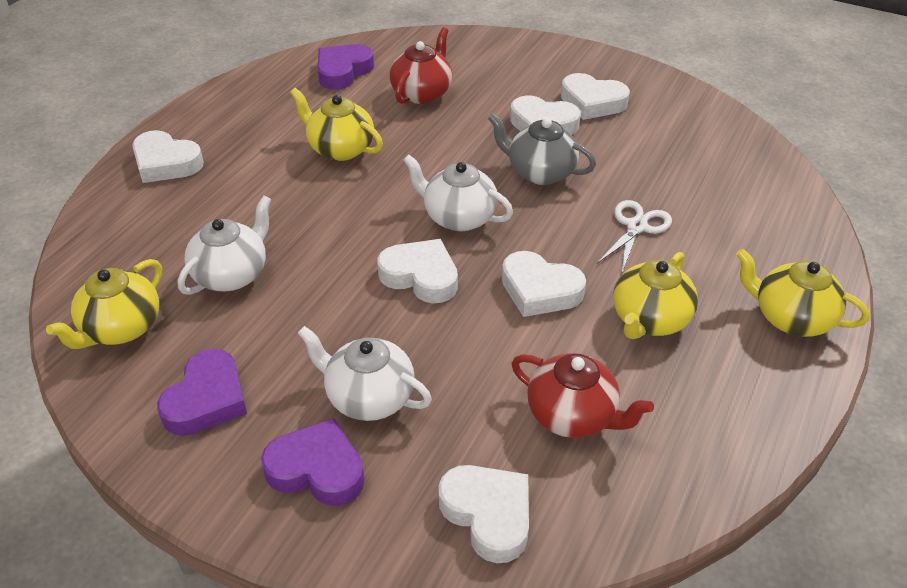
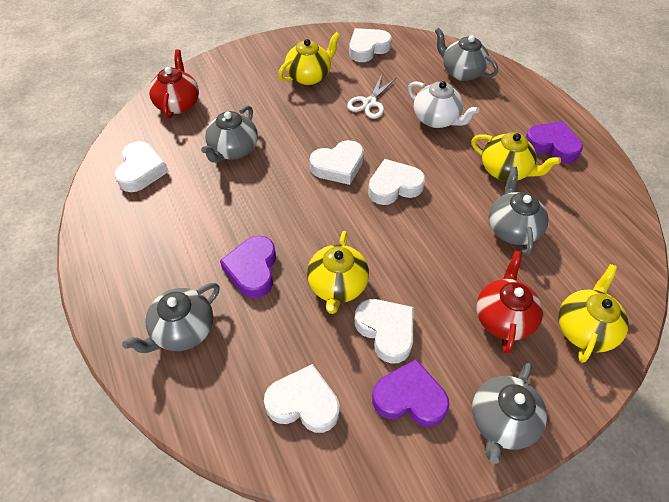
grey teapot: [488,113,596,185] = 1 -> [122,283,220,353] [201,105,258,163] [435,28,498,81] [472,363,547,464] [489,167,548,255] = 5
white teapot: [178,196,272,295] [298,326,432,421] [403,154,513,231] = 3 -> [408,81,480,128] = 1

